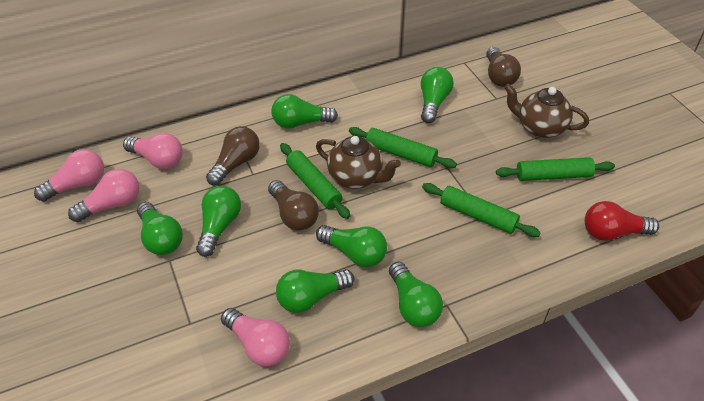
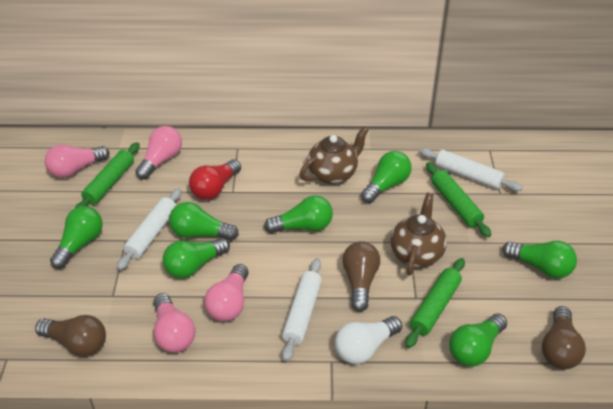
green rolling pin: [280,143,350,219] [349,127,457,168] [422,183,541,237] [496,157,615,181] = 4 -> [75,142,140,208] [405,258,465,348] [426,162,491,237] = 3
white light bulb: none = 0 -> [335,316,402,364] = 1
white rolling pin: none = 0 -> [117,188,181,270] [282,258,322,361] [419,148,523,191] = 3

